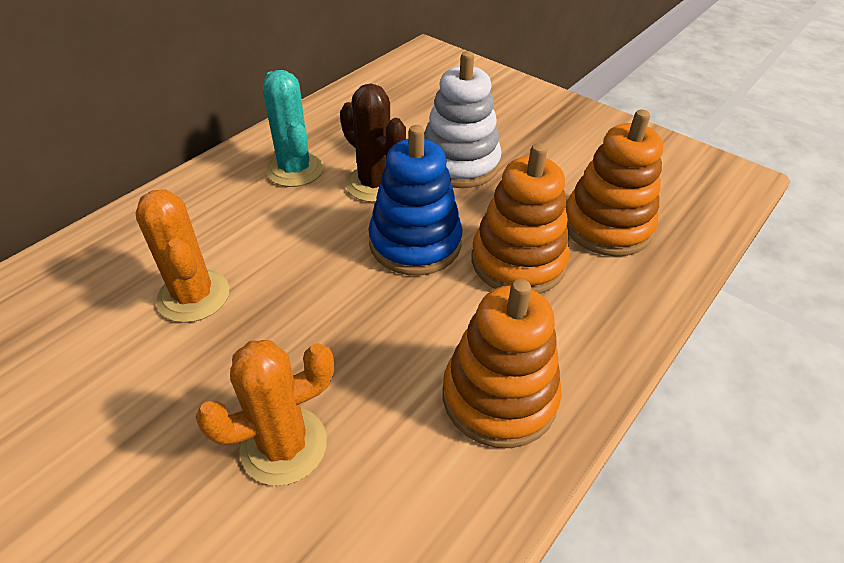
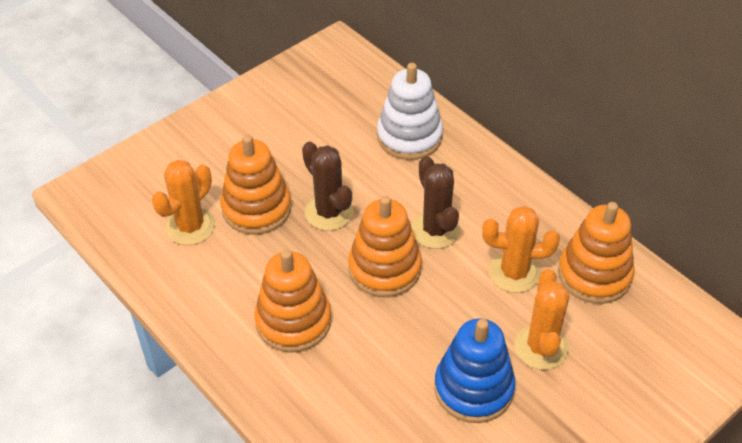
brown cactus: [340,83,406,202] = 1 -> [302,142,354,231] [411,156,461,249] = 2
orange cactus: [135,189,230,323] [195,340,334,486] = 2 -> [152,160,215,245] [482,206,560,293] [515,269,570,370] = 3
orange stacking toy: [443,279,561,448] [472,143,570,294] [566,110,663,257] = 3 -> [220,135,292,235] [254,250,331,353] [348,196,422,297] [558,202,635,304] = 4
turquoise cactus: [263,70,324,187] = 1 -> none = 0

